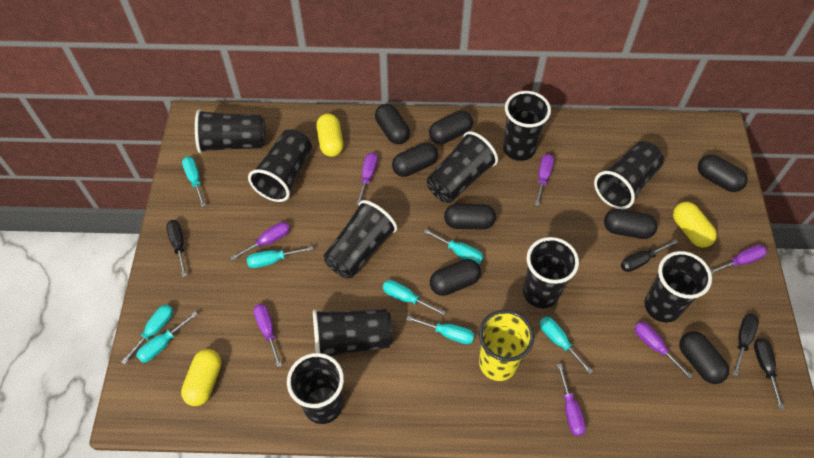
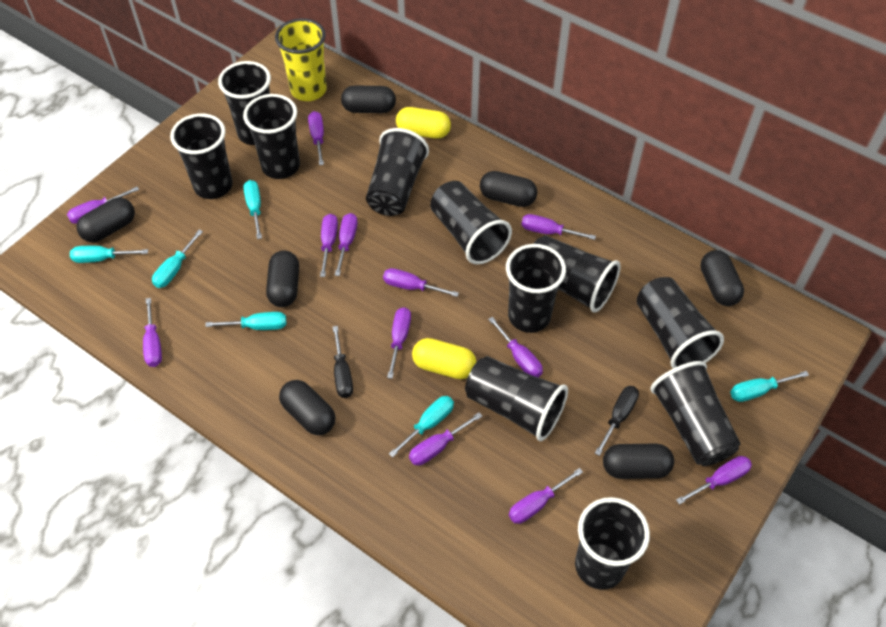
black capsule: [375,104,410,144] [392,143,438,177] [429,111,473,144] [430,259,481,296] [444,204,496,229] [604,209,658,239] [679,331,729,384] [698,155,748,192] = 8 -> [76,197,135,242] [266,250,299,307] [279,380,335,435] [341,85,396,113] [480,171,537,207] [603,444,674,479] [700,250,744,306] = 7
black cup: [195,109,266,153] [248,129,312,202] [287,353,344,424] [313,309,393,357] [324,200,397,279] [427,131,498,203] [503,91,551,161] [523,237,579,308] [594,141,664,209] [644,251,712,323] = 10 -> [170,113,233,199] [218,61,271,145] [243,94,300,179] [366,128,429,216] [430,181,512,265] [465,356,568,441] [506,244,566,333] [533,235,621,313] [575,497,650,590] [636,277,724,368] [651,361,741,466] = 11
black screwdriver: [166,220,187,277] [621,239,678,272] [732,314,759,376] [754,338,784,409] = 4 -> [333,326,353,398] [595,386,639,456] = 2
purple screwdriver: [230,222,290,261] [254,304,282,367] [356,152,378,205] [535,154,554,206] [557,363,586,436] [634,322,692,379] [710,245,767,274] = 7 -> [67,187,139,224] [143,298,162,367] [308,111,324,165] [320,214,338,277] [335,213,358,276] [383,268,459,297] [387,307,411,379] [409,412,482,466] [488,317,543,377] [509,468,583,524] [521,214,596,240] [676,456,752,505] = 12
turquoise screwdriver: [121,305,173,365] [136,311,198,363] [182,156,206,207] [247,246,313,268] [383,280,446,316] [406,316,475,344] [424,229,484,264] [540,317,593,374] = 8 -> [70,246,148,263] [152,230,203,288] [205,312,286,330] [243,180,262,239] [389,396,454,457] [730,371,809,402] = 6
yellow capsule: [181,349,222,406] [317,113,343,157] [673,202,717,248] = 3 -> [396,107,451,139] [412,338,476,379] = 2

